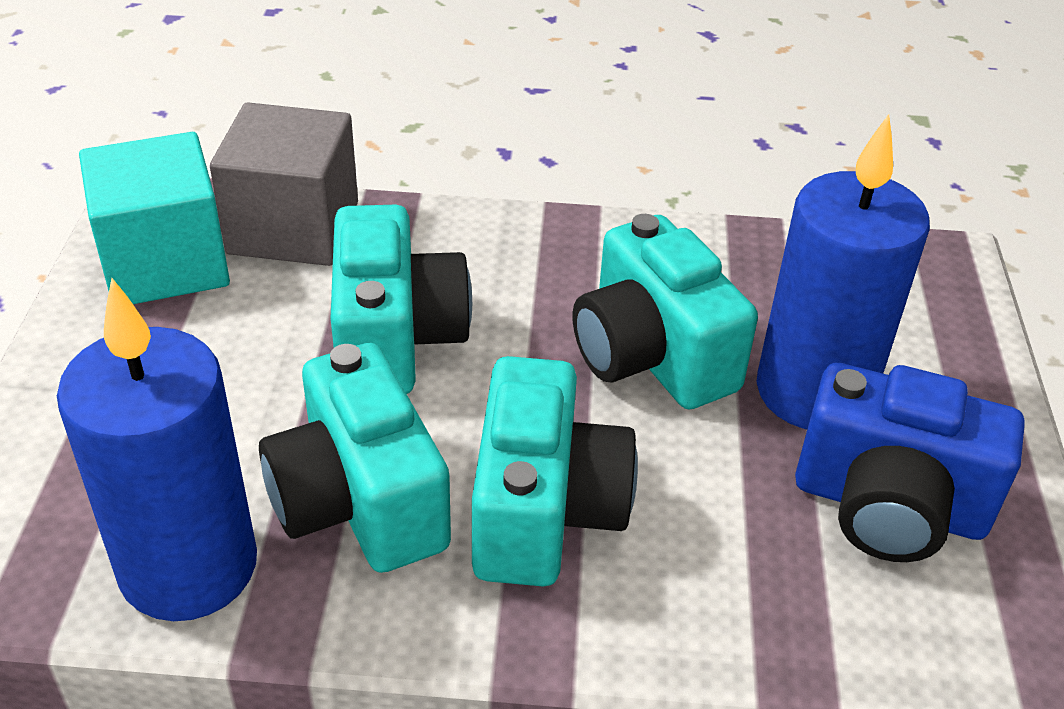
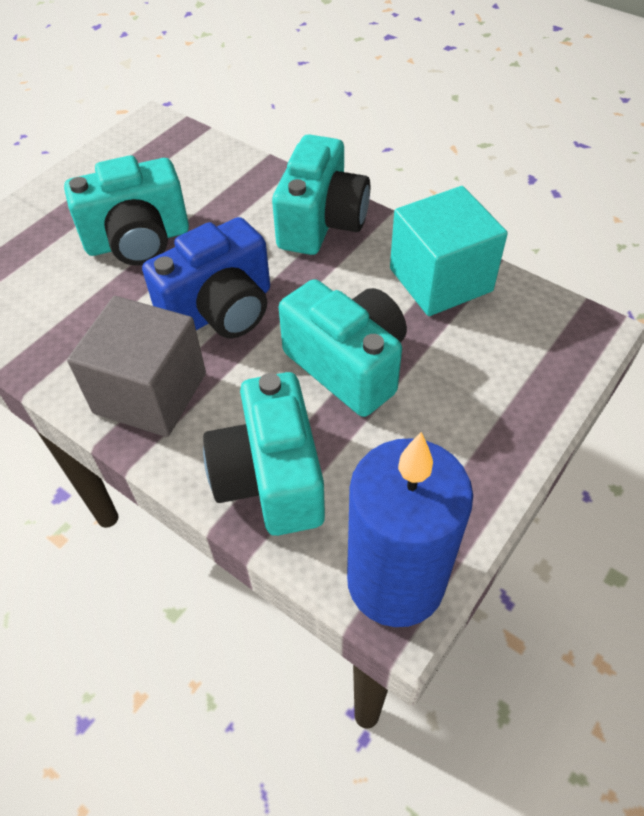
blue candle: [57,278,257,621] [757,114,930,429] = 2 -> [347,432,473,627] = 1

